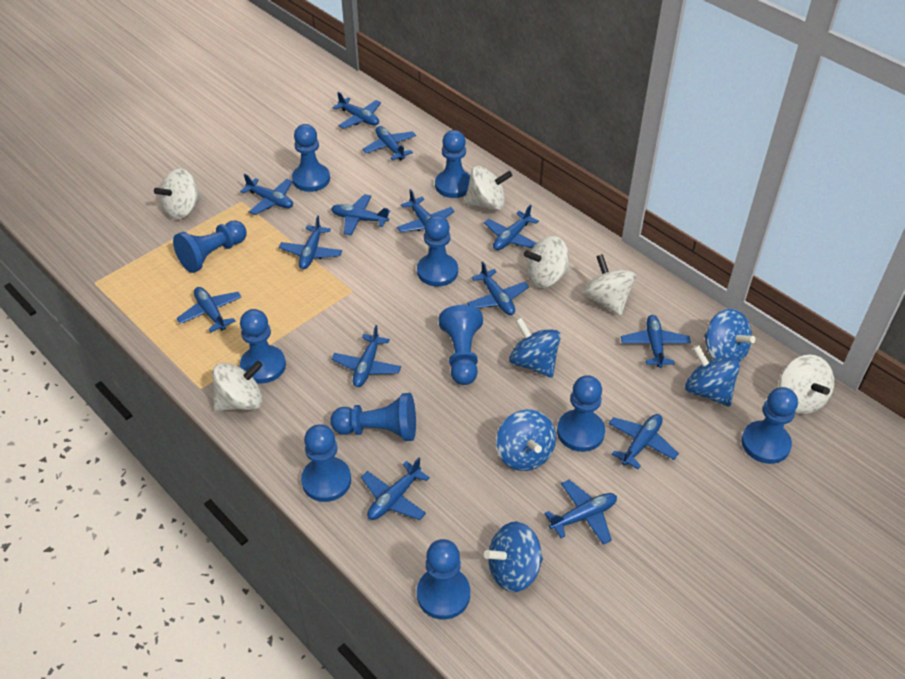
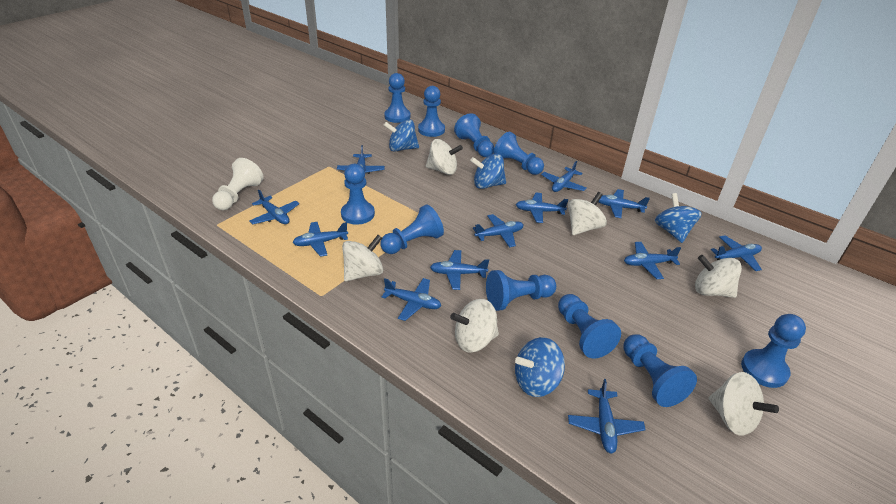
blue pawn: [173,221,247,273] [240,309,286,383] [292,124,330,192] [301,424,351,502] [330,393,416,441] [417,215,458,286] [417,539,470,620] [435,130,470,198] [439,305,483,385] [557,375,605,452] [741,387,798,464] = 11 -> [341,164,375,225] [380,205,444,254] [384,73,410,123] [418,86,445,137] [454,113,494,157] [486,270,556,311] [493,132,544,175] [558,294,621,359] [623,334,697,407] [741,314,806,388] = 10
blue plane: [177,287,242,333] [240,174,293,215] [279,215,342,269] [331,194,390,235] [332,325,401,387] [333,92,381,129] [361,458,430,520] [363,126,416,161] [397,189,454,232] [467,262,529,315] [484,205,539,250] [544,480,617,545] [608,414,679,469] [621,315,691,368] = 14 -> [249,190,299,224] [292,222,348,257] [337,145,385,174] [382,278,441,321] [430,250,489,290] [473,214,523,247] [516,193,568,223] [541,161,587,192] [568,379,646,454] [598,189,650,218] [624,242,681,279] [711,235,762,271] = 12
blue spinning top: [484,521,543,592] [496,409,556,471] [509,317,561,378] [685,345,740,407] [704,309,756,362] = 5 -> [384,119,419,152] [470,154,506,189] [515,337,565,397] [655,193,702,243] = 4
white pawn: none = 0 -> [212,158,264,210] = 1

